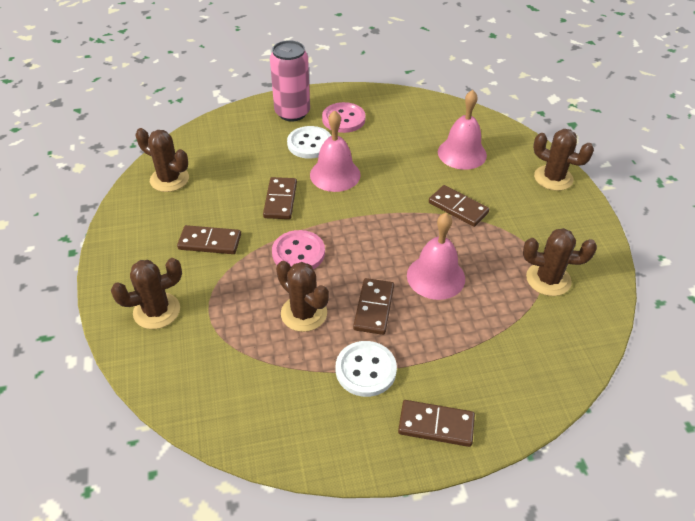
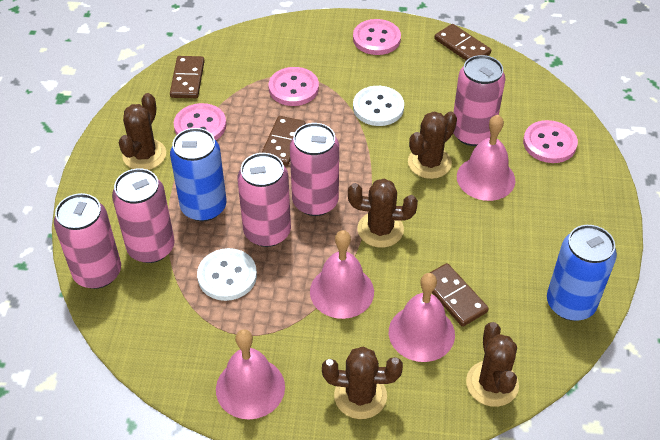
blue can: none = 0 -> [170,128,227,221] [547,225,617,321] = 2
brown domino: [177,225,241,254] [263,177,297,219] [353,278,394,335] [398,400,475,447] [429,185,490,227] = 5 -> [170,56,205,98] [261,116,305,166] [430,263,489,327] [435,24,491,60] = 4
pink bell: [310,110,361,192] [407,213,465,300] [438,90,487,170] = 3 -> [216,329,285,419] [310,230,374,319] [389,273,455,362] [457,115,515,201] = 4
pink button: [272,230,325,269] [322,102,366,133] = 2 -> [174,103,226,140] [268,67,319,106] [353,19,401,55] [523,120,578,163] = 4
pink can: [270,40,310,121] = 1 -> [54,193,121,289] [112,168,175,263] [237,153,291,247] [290,123,339,216] [453,55,506,146] = 5

